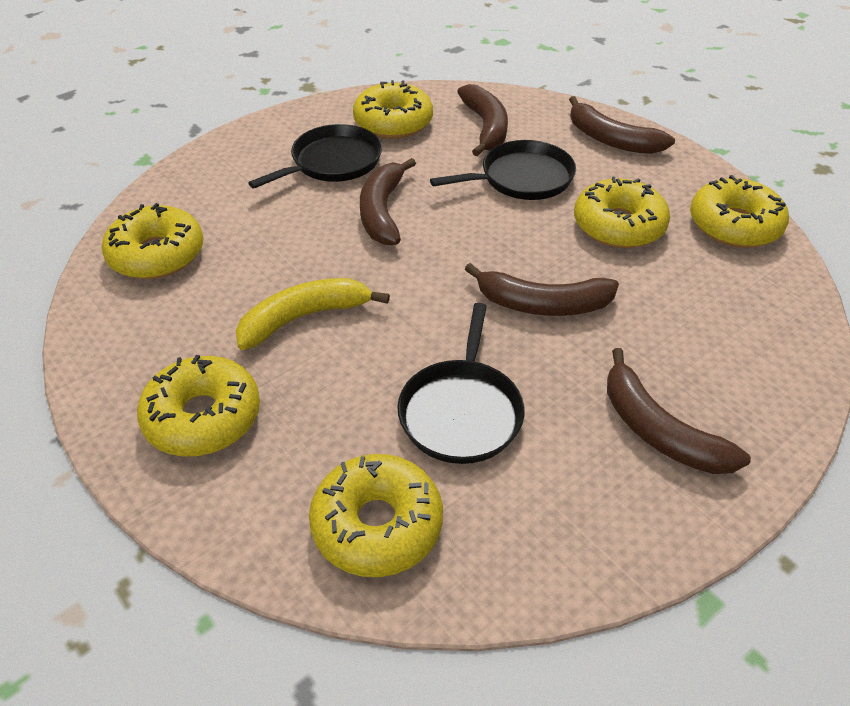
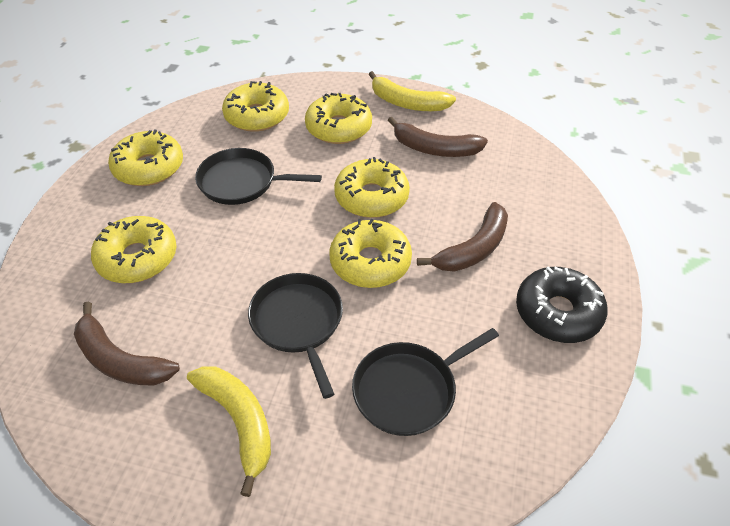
black donut: none = 0 -> [516,266,607,343] = 1
brown banana: [360,158,416,245] [457,84,508,156] [465,263,619,316] [569,96,675,154] [607,348,751,474] = 5 -> [74,301,180,385] [388,117,488,157] [417,202,508,272] = 3
yellow banana: [236,278,390,350] = 1 -> [187,366,271,497] [369,71,456,111] = 2

